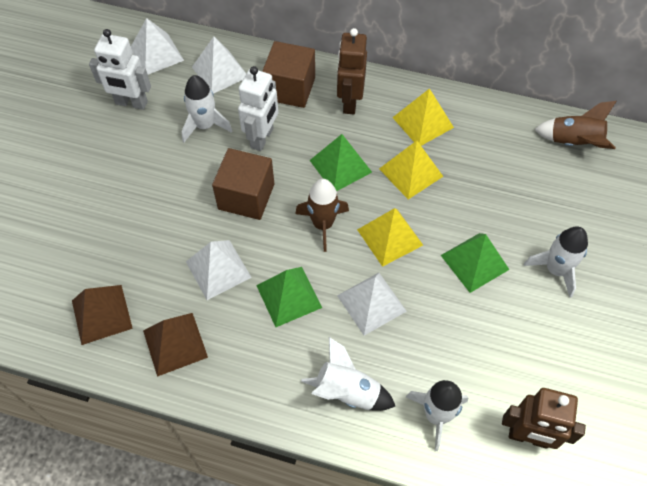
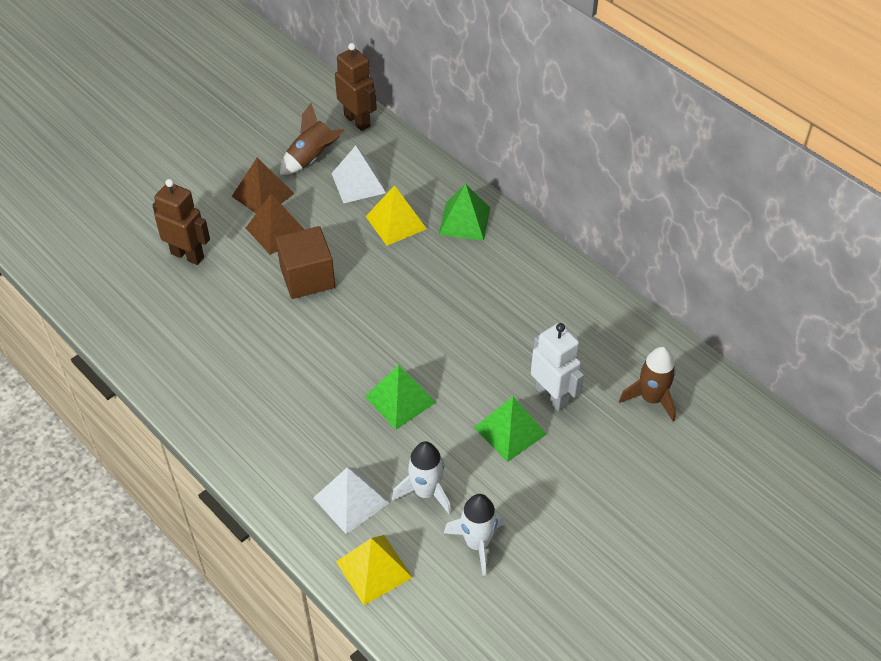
brown cube: [212,148,274,220] [262,41,315,108] = 2 -> [276,226,335,299] = 1
white pyramid: [131,18,184,75] [186,240,252,300] [192,37,246,94] [337,273,407,336] = 4 -> [313,467,389,534] [331,146,386,203] = 2
white robot: [89,29,151,110] [238,66,278,151] = 2 -> [531,323,584,411] = 1
white rocket: [182,75,232,142] [301,337,395,411] [406,380,468,451] [524,226,588,298] = 4 -> [392,441,451,515] [443,494,505,576] = 2
yellow pyramid: [357,208,423,267] [379,141,443,200] [392,88,454,146] = 3 -> [336,535,413,605] [366,185,427,246] = 2

